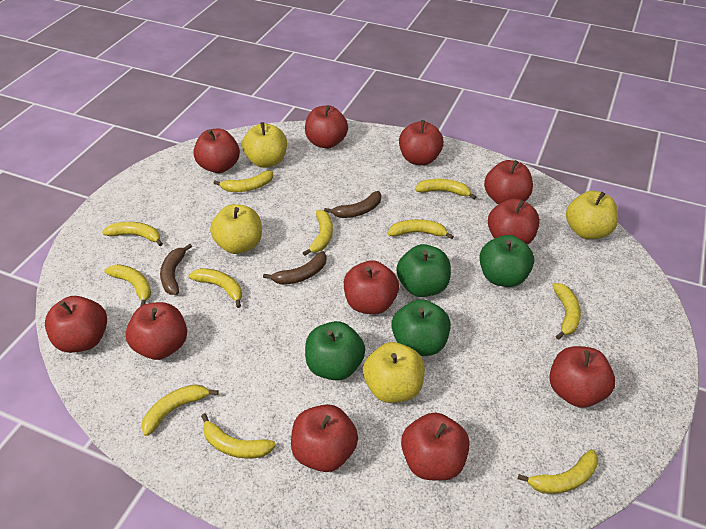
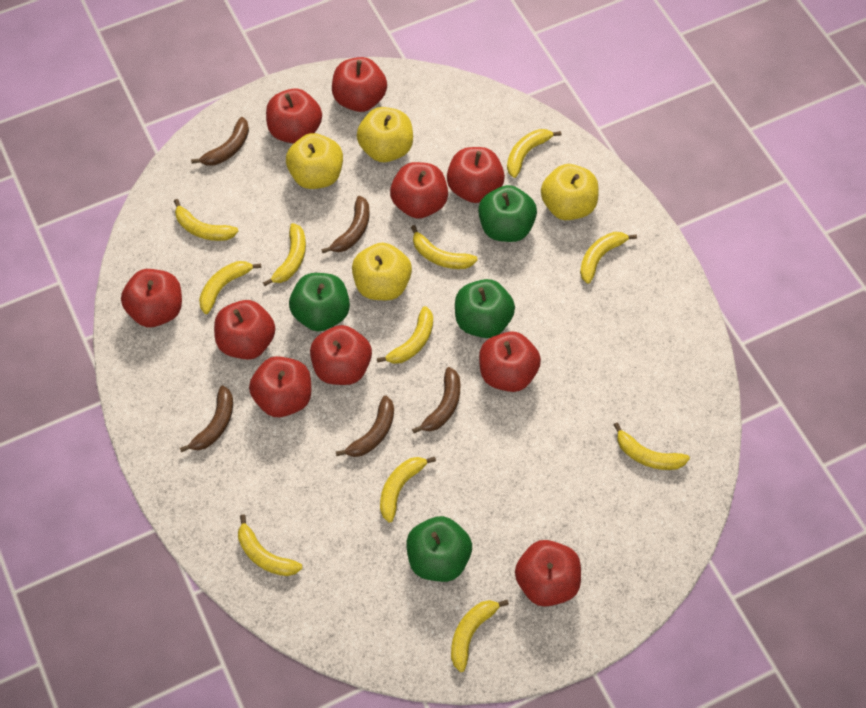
brown banana: [160,244,192,295] [263,251,327,285] [324,191,381,218] = 3 -> [180,386,233,452] [191,117,249,166] [321,196,370,253] [336,396,394,457] [412,367,460,433] = 5
red apple: [45,296,107,353] [126,302,187,360] [193,129,240,173] [291,404,358,472] [305,105,348,149] [344,260,399,314] [399,120,444,165] [401,412,470,481] [484,160,533,205] [488,198,540,245] [549,346,615,408] = 11 -> [121,269,182,327] [214,300,275,360] [249,356,311,417] [266,88,322,143] [310,325,372,385] [332,57,387,112] [390,162,448,219] [447,147,505,203] [479,331,541,392] [515,540,581,607] = 10

